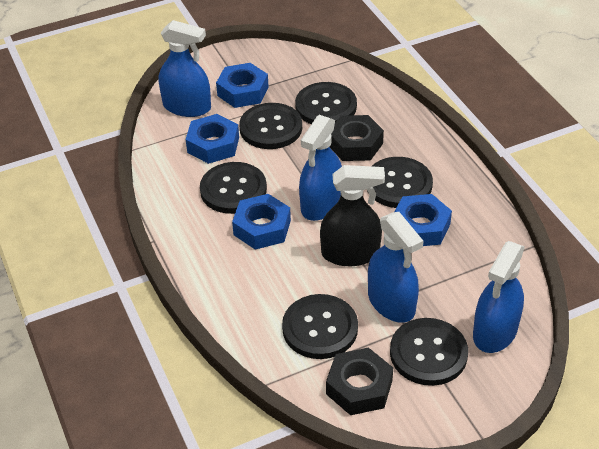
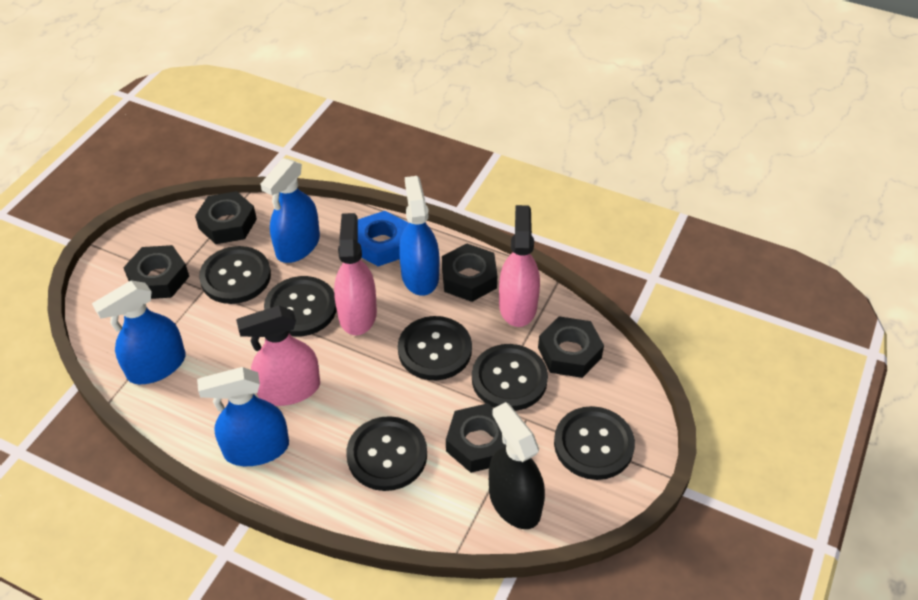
black nut: [326,347,393,415] [329,115,384,161] = 2 -> [123,245,189,299] [195,191,257,244] [442,243,498,302] [446,403,506,473] [538,316,604,378] = 5
blue nut: [186,114,239,164] [216,63,269,108] [232,194,291,250] [394,194,452,246] = 4 -> [358,211,408,266] = 1
pink spray bottle: none = 0 -> [236,305,320,406] [334,213,377,335] [499,205,540,327] = 3

